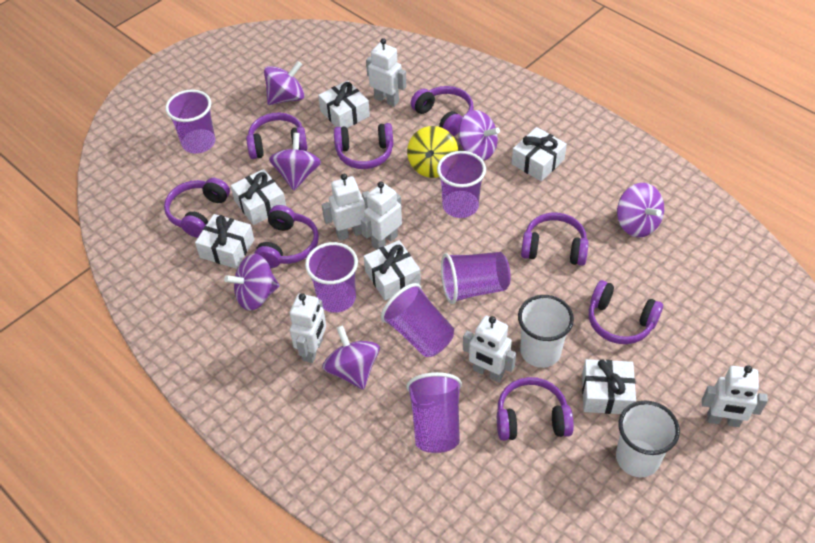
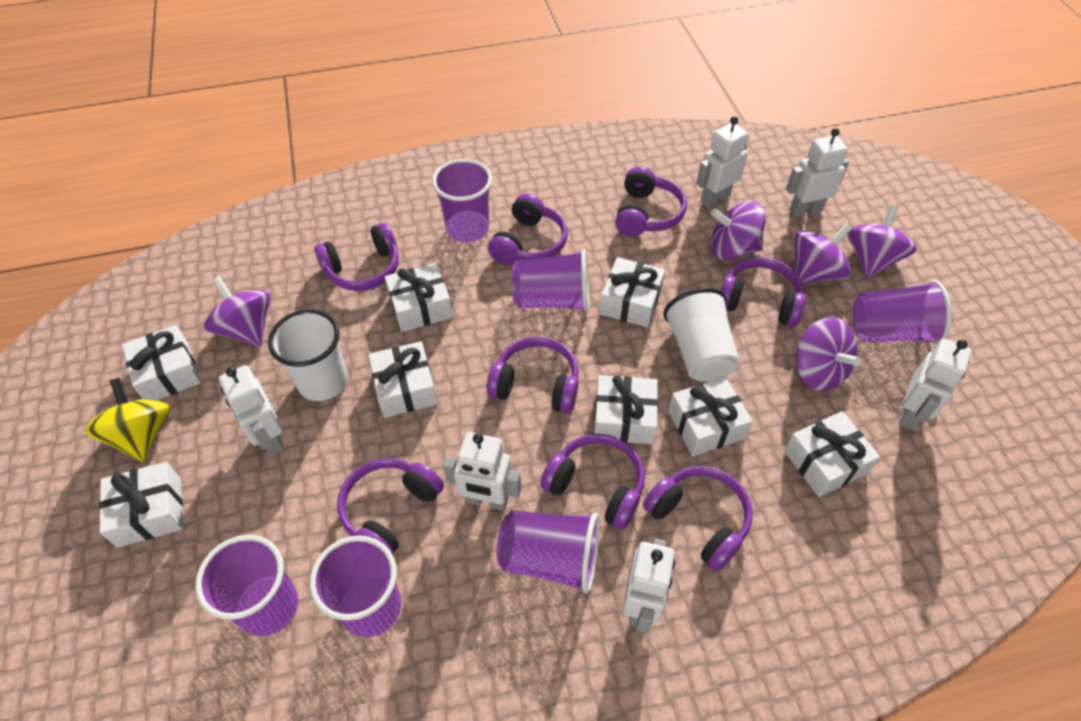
purple spinning top: [224,254,279,311] [264,61,304,105] [269,133,321,191] [322,325,380,390] [458,110,500,161] [617,183,664,238] = 6 -> [204,276,270,347] [710,201,766,260] [795,224,852,284] [796,317,861,391] [847,205,917,278] = 5
white gift: [195,214,255,269] [230,169,286,225] [318,80,370,128] [364,240,421,300] [512,127,567,181] [582,359,636,414] = 6 -> [99,462,183,548] [122,325,201,400] [368,341,437,418] [385,263,453,332] [594,375,658,444] [600,257,665,327] [668,377,753,457] [784,411,880,497] = 8

